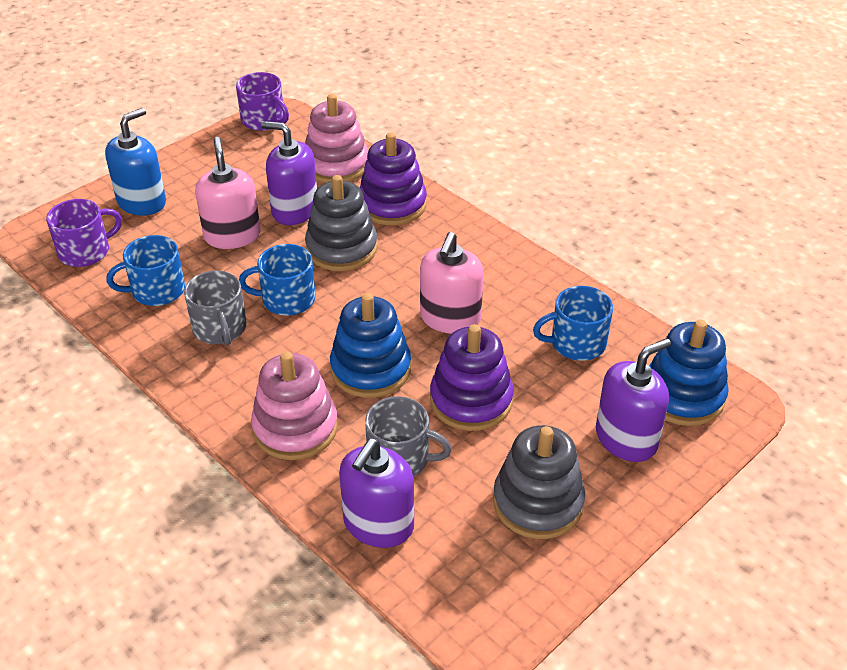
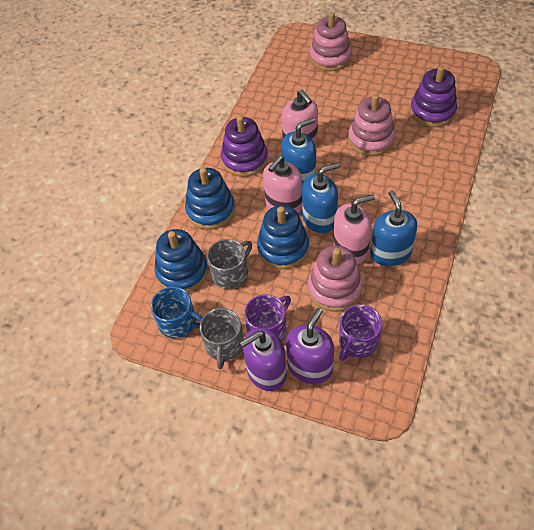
blue mug: [106,235,185,306] [239,244,316,316] [533,286,613,361] = 3 -> [151,287,203,338] = 1
blue soap dispenser: [105,108,166,216] = 1 -> [281,118,316,185] [302,163,339,233] [370,190,417,266] = 3
blue stacking toy: [330,293,411,398] [649,319,729,426] = 2 -> [154,229,208,293] [185,168,235,229] [257,205,309,269] = 3
grey stacking toy: [305,175,378,271] [493,425,585,539] = 2 -> none = 0
pink soap dispenser: [195,137,260,249] [420,232,484,334] = 2 -> [263,155,302,213] [282,90,318,143] [333,195,375,264] = 3
pink stacking toy: [251,352,338,460] [305,94,368,183] = 2 -> [308,246,363,312] [310,12,352,71] [348,94,395,156] = 3
purple soap dispenser: [261,121,317,225] [339,439,414,548] [596,338,671,462] = 3 -> [240,328,287,391] [286,308,334,384] = 2

